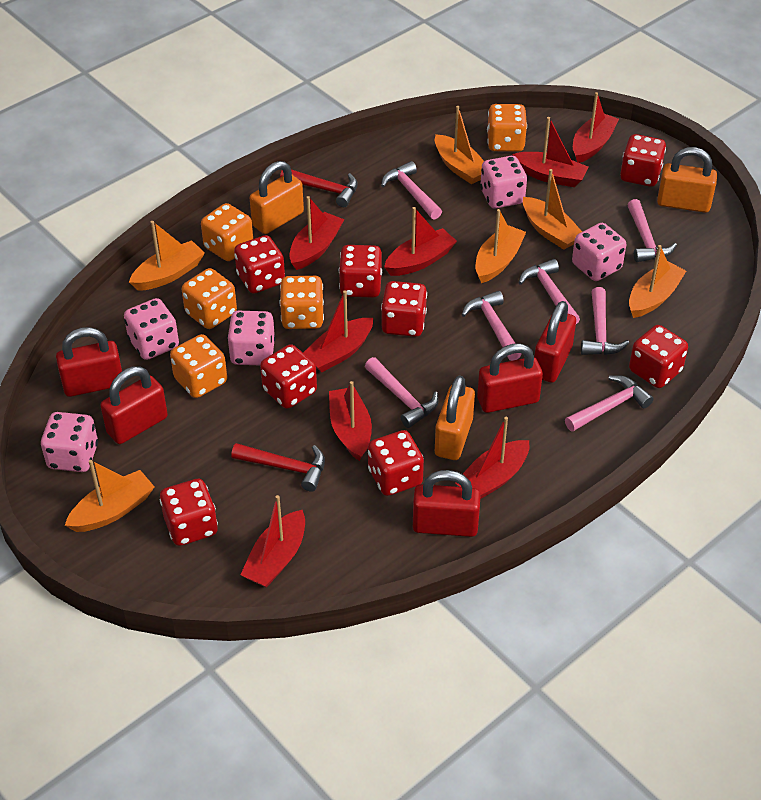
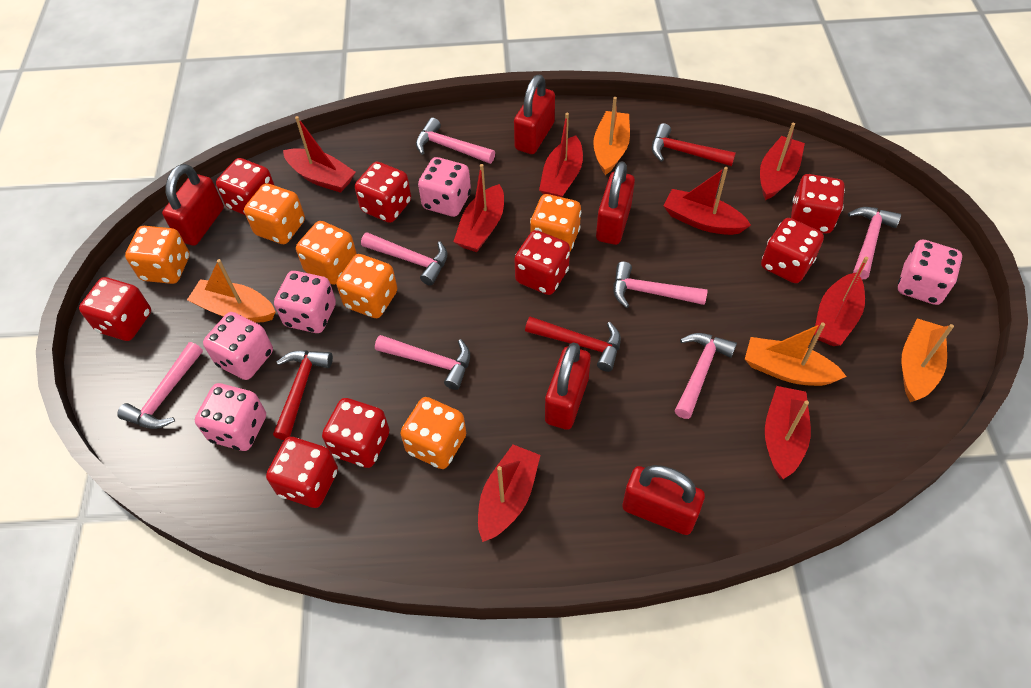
orange boat: [65,460,155,532] [129,221,205,291] [435,106,484,184] [475,209,526,283] [523,169,582,250] [629,245,686,318] = 6 -> [187,259,276,322] [593,97,630,175] [745,322,847,386] [901,318,954,402] = 4
orange dice: [170,334,227,398] [182,268,237,329] [201,203,253,261] [279,276,324,329] [487,104,527,152] = 5 -> [125,226,190,284] [244,183,305,244] [296,221,357,285] [336,254,397,318] [400,397,466,469] [530,194,581,252] = 6
orange padlock: [250,161,304,234] [435,375,475,460] [657,147,717,213] = 3 -> none = 0
red hammer: [231,443,325,492] [280,169,358,207] = 2 -> [273,350,333,440] [525,317,621,372] [652,123,736,166] = 3

